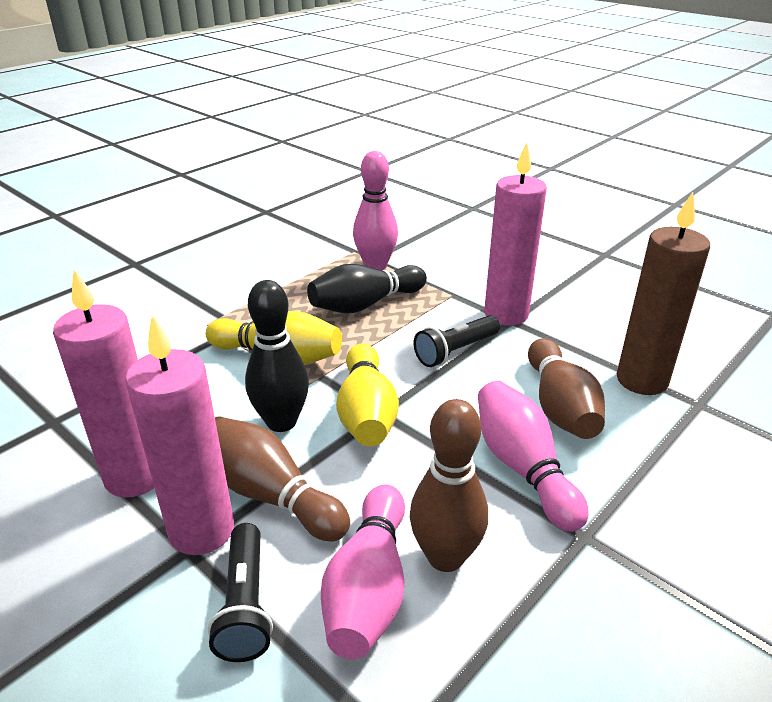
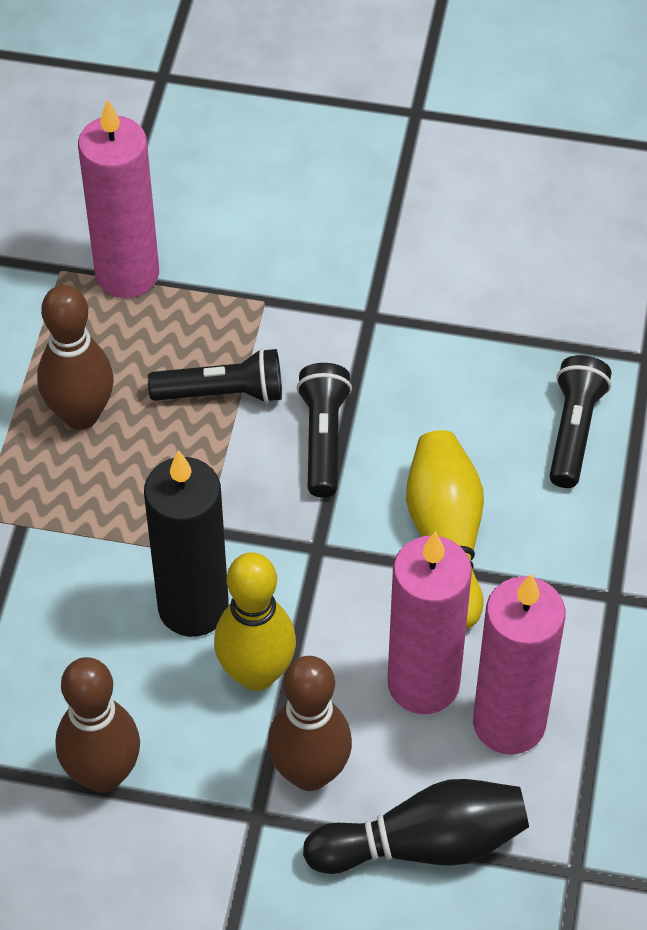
black bowling pin: [245,280,309,432] [307,264,427,313] = 2 -> [303,779,529,874] = 1
black candle: none = 0 -> [144,450,229,637] = 1
black flashlight: [208,523,273,662] [414,315,500,367] = 2 -> [148,348,282,403] [297,363,352,497] [549,355,611,488] = 3
brown candle: [617,192,710,395] = 1 -> none = 0
pink bowling pin: [321,484,405,659] [353,151,398,270] [478,381,589,532] = 3 -> none = 0

